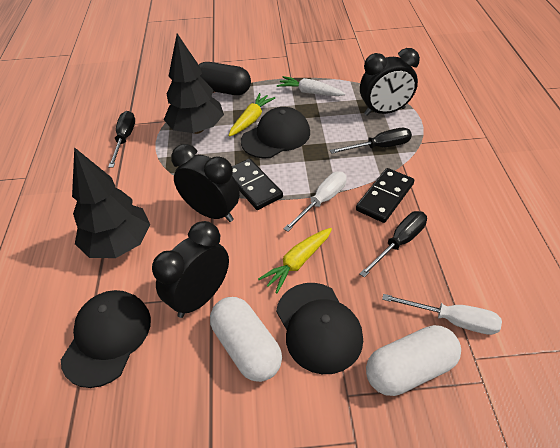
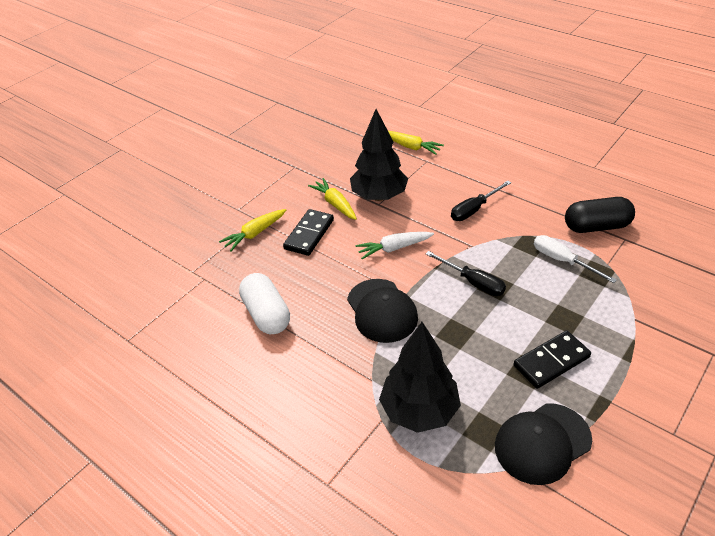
black cap: [61,290,151,388] [241,107,310,159] [276,283,363,374] = 3 -> [347,279,418,343] [495,403,592,485] = 2
black clock: [152,221,229,318] [171,144,240,222] [360,48,420,116] = 3 -> none = 0
black screwdriver: [108,111,135,168] [330,128,412,154] [359,211,427,277] = 3 -> [426,251,506,296] [451,181,511,221] = 2
white capsule: [210,297,282,382] [366,325,461,396] = 2 -> [239,273,290,334] = 1
white screwdriver: [283,172,347,232] [382,294,502,335] = 2 -> [534,235,617,283] = 1
yellow carrot: [229,93,275,137] [258,228,332,293] = 2 -> [219,209,286,251] [308,178,357,220] [388,131,444,155] = 3

